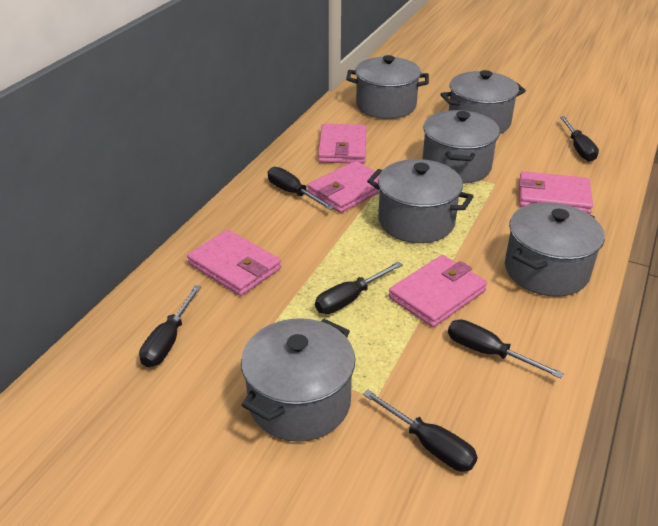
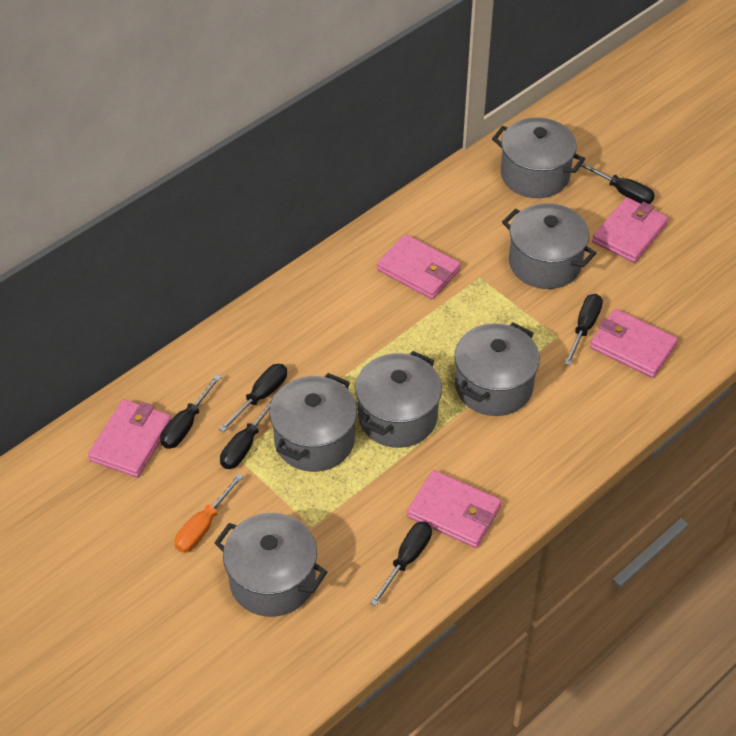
orange screwdriver: none = 0 -> [174,473,244,553] = 1

